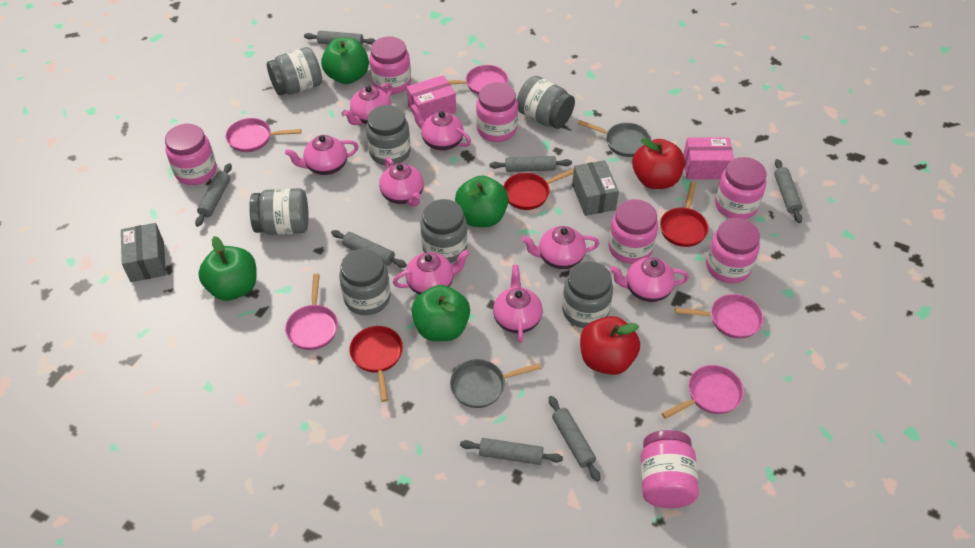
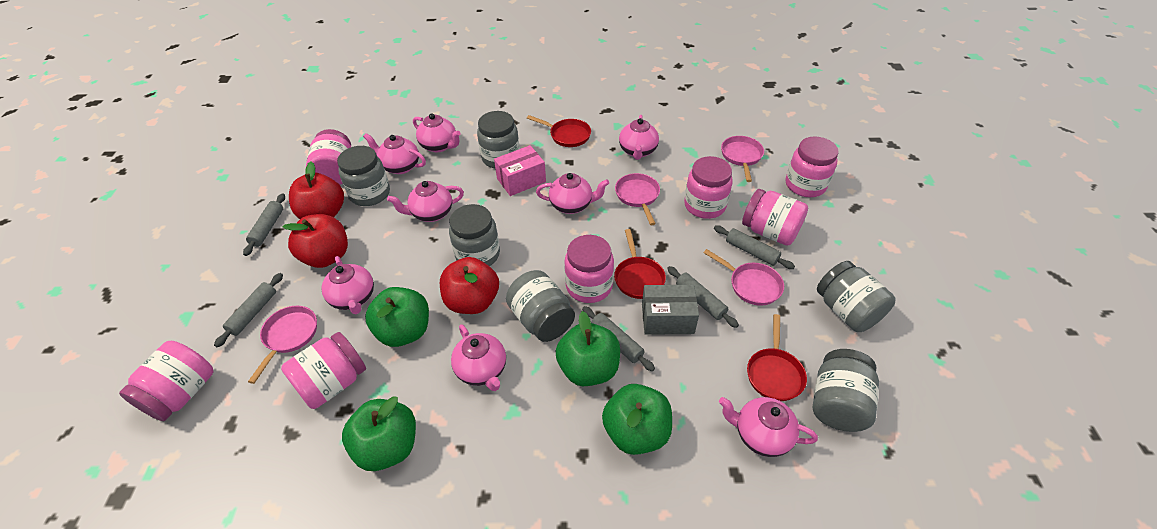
grey box: [121,223,166,282] [572,160,619,216] = 2 -> [642,285,699,335] = 1
grey jar: [249,188,309,235] [267,47,322,96] [339,249,391,315] [366,105,411,166] [420,199,467,263] [517,76,575,129] [562,261,613,328] = 7 -> [337,146,390,206] [449,204,500,266] [477,111,520,168] [506,270,575,342] [812,349,879,432] [817,261,895,332] = 6
grey pan: [450,359,541,408] [577,120,651,157] = 2 -> none = 0
grey rolling pin: [195,163,232,227] [304,31,376,45] [331,230,407,268] [460,438,563,465] [490,156,572,172] [549,396,601,481] [774,159,802,223] = 7 -> [214,273,283,347] [243,193,285,256] [582,306,655,371] [667,266,739,328] [714,225,795,269] = 5
pink box: [407,75,456,120] [683,137,734,180] = 2 -> [494,145,546,196] = 1
pink pan: [226,118,302,152] [285,274,338,350] [448,65,508,95] [662,365,744,419] [675,294,764,339] = 5 -> [248,306,317,384] [615,173,660,225] [704,249,784,306] [721,136,764,182] = 4
red apple: [580,316,640,375] [632,138,685,189] = 2 -> [283,214,348,268] [289,161,344,219] [440,257,499,314] = 3

